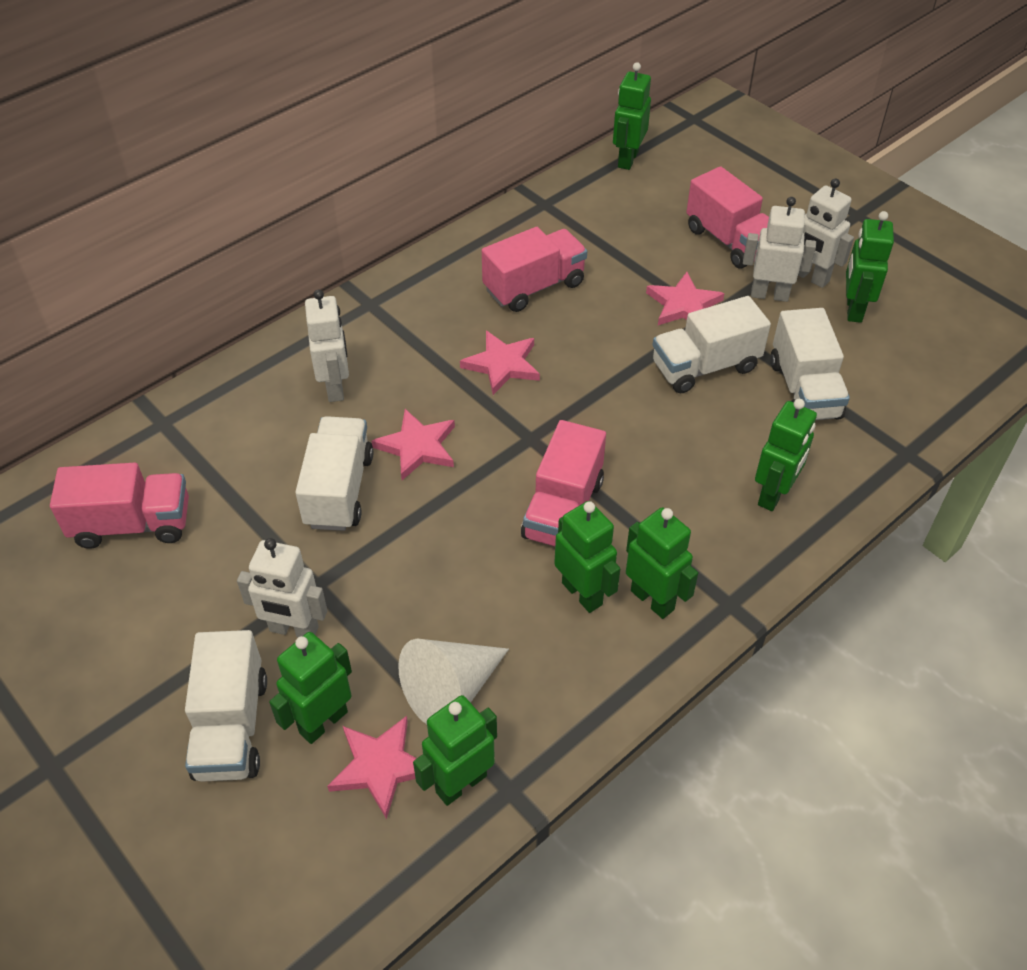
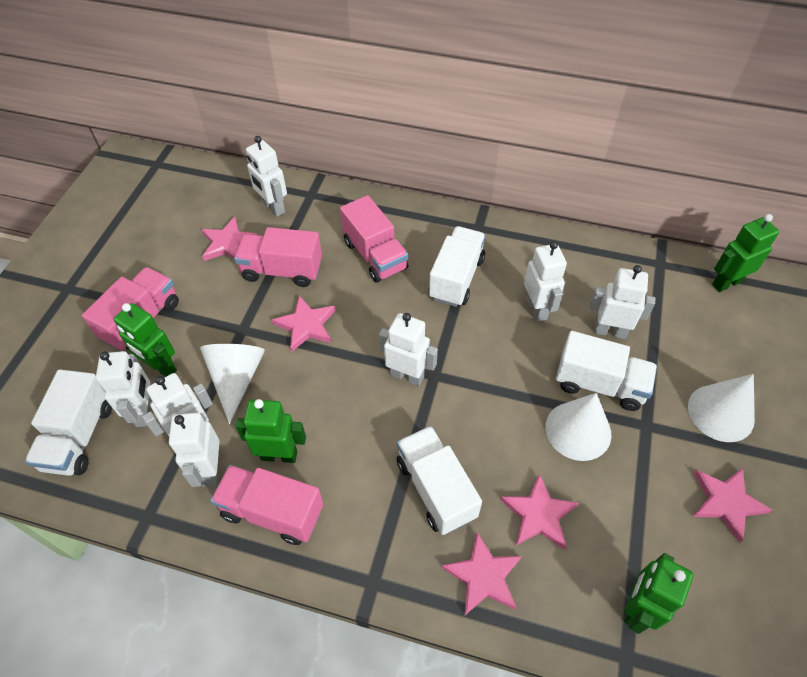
green robot: [269,632,352,744] [413,695,497,806] [554,501,620,613] [613,62,651,170] [626,508,698,619] [755,399,817,511] [846,211,894,323] = 7 -> [114,303,177,377] [235,399,306,463] [624,553,693,634] [712,214,779,292] = 4
pink star: [327,716,417,819] [372,409,455,480] [460,331,540,395] [646,272,725,325] = 4 -> [201,217,258,261] [272,295,336,352] [442,532,522,615] [501,474,579,550] [692,468,772,543] = 5
white cone: [398,638,509,725] = 1 -> [200,344,265,424] [546,393,611,461] [688,374,755,442] = 3
white robot: [237,538,327,638] [305,290,349,402] [743,197,816,302] [798,178,854,288] = 4 -> [96,351,152,427] [142,373,213,436] [169,413,219,487] [246,136,287,217] [379,313,438,386] [524,241,567,322] [589,265,655,339] = 7

